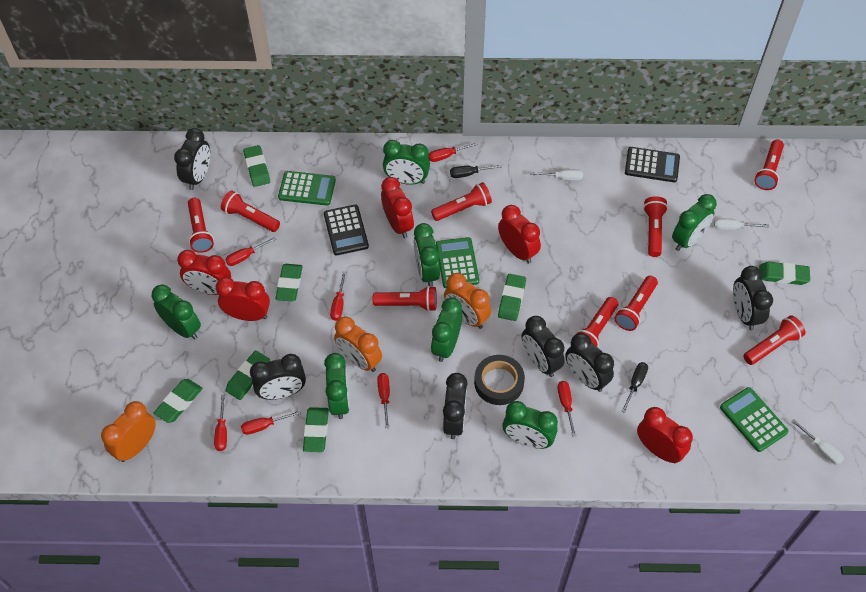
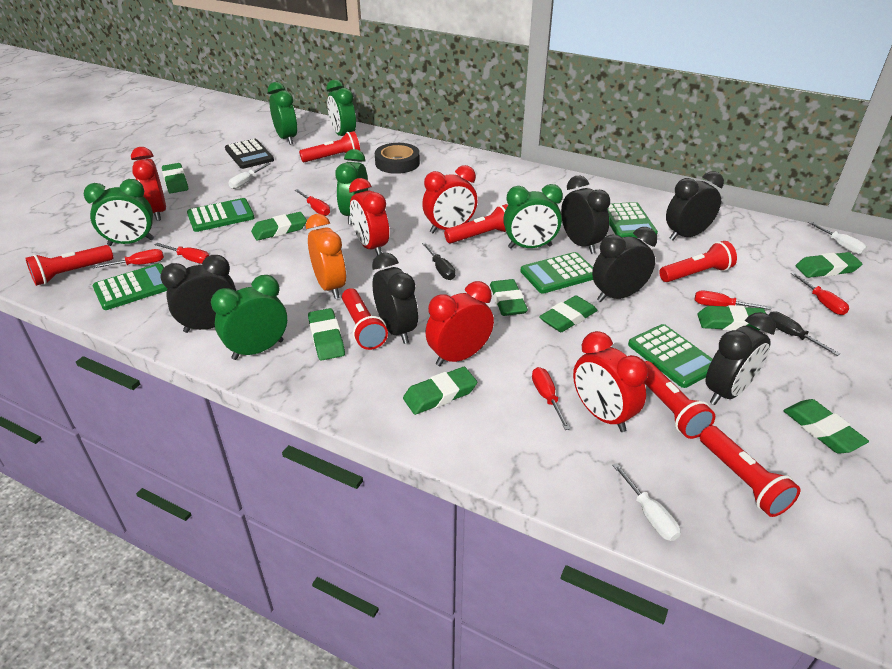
black calculator: [324,205,369,255] [625,147,680,182] = 2 -> [225,139,274,169] = 1
green calculator: [278,171,336,206] [436,237,479,288] [720,387,788,452] = 3 -> [93,263,167,310] [187,198,255,232] [520,252,593,293] [608,202,658,238] [628,324,712,388] = 5
green clock: [152,284,201,340] [324,353,350,419] [383,140,430,185] [414,223,440,287] [431,298,462,362] [502,401,558,449] [672,194,717,251] = 7 -> [84,179,154,246] [211,275,287,360] [268,82,297,145] [326,79,356,136] [335,149,368,225] [503,184,563,249] = 6
green eraser: [154,379,203,423] [226,350,270,400] [243,145,270,187] [275,264,303,302] [303,407,329,452] [498,274,526,321] [759,262,810,285] = 7 -> [162,163,188,193] [251,212,307,241] [308,308,345,361] [403,367,477,415] [490,279,528,316] [539,295,598,332] [697,305,766,331] [783,399,869,454] [796,252,862,278] = 9
orange clock: [101,401,156,462] [334,316,382,372] [444,273,491,329] = 3 -> [306,214,346,299] = 1
red flashlight: [188,198,214,253] [221,190,280,232] [373,286,437,312] [431,182,492,221] [575,297,618,347] [614,276,658,331] [643,196,668,257] [743,315,806,365] [754,140,784,190] = 9 -> [26,245,113,286] [299,131,360,162] [342,288,388,350] [444,204,508,244] [644,361,715,439] [659,241,737,282] [700,425,800,517] = 7
red screwdriver: [214,395,227,451] [225,237,276,266] [241,411,301,435] [330,271,346,321] [377,373,390,428] [428,142,478,162] [557,381,576,437] = 7 -> [92,249,164,269] [155,243,209,264] [295,189,330,216] [532,367,570,430] [695,290,771,310] [791,272,849,315] = 6

